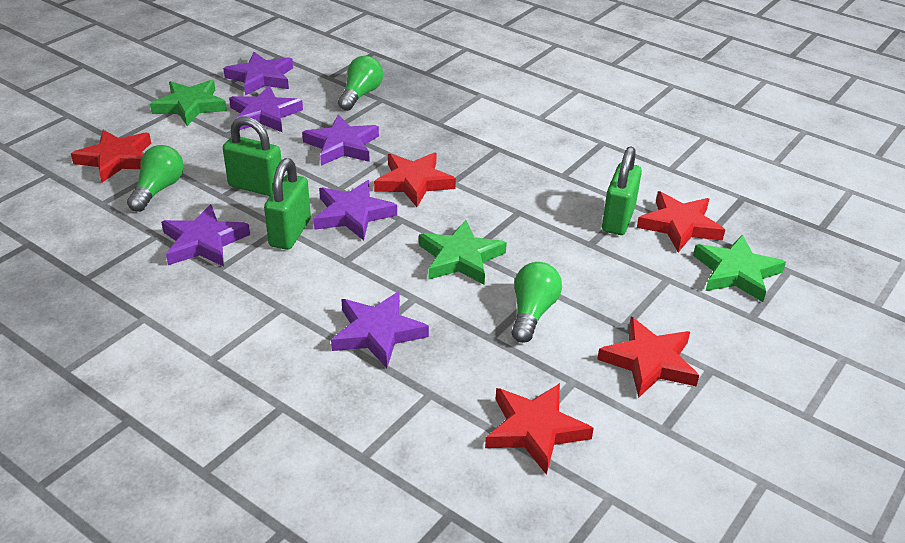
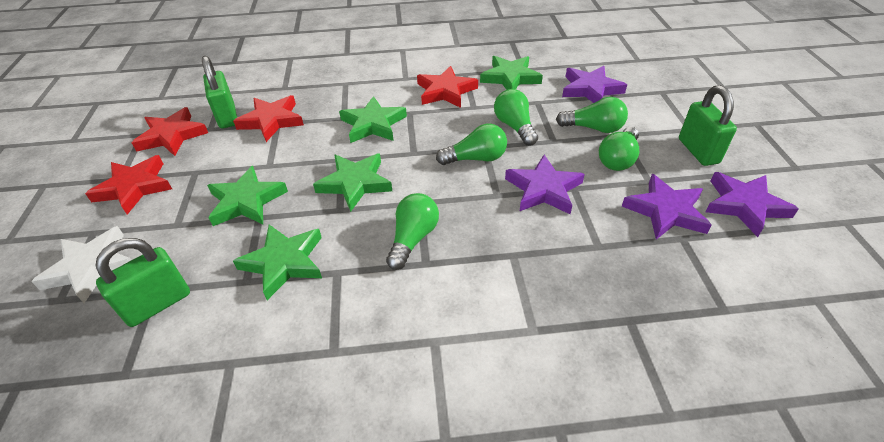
green light bulb: [127,145,184,212] [338,56,383,111] [512,262,562,343] = 3 -> [386,193,439,270] [436,124,507,165] [494,89,538,146] [556,97,628,133] [599,127,639,171] = 5
green star: [150,80,227,126] [419,220,507,284] [693,235,786,302] = 3 -> [207,166,288,226] [233,225,322,300] [313,153,392,212] [339,96,407,143] [480,56,543,90] = 5
purple star: [161,204,250,267] [223,52,293,96] [229,86,303,132] [302,115,379,166] [314,180,397,240] [331,292,429,368] = 6 -> [505,155,585,214] [562,66,627,103] [622,174,711,240] [706,172,799,237] = 4
red star: [71,130,151,183] [374,152,456,207] [485,383,594,475] [597,317,699,398] [637,191,725,252] = 5 -> [85,155,172,215] [132,107,208,156] [233,95,304,142] [417,66,478,108] = 4
white star: none = 0 -> [31,226,131,303] = 1

